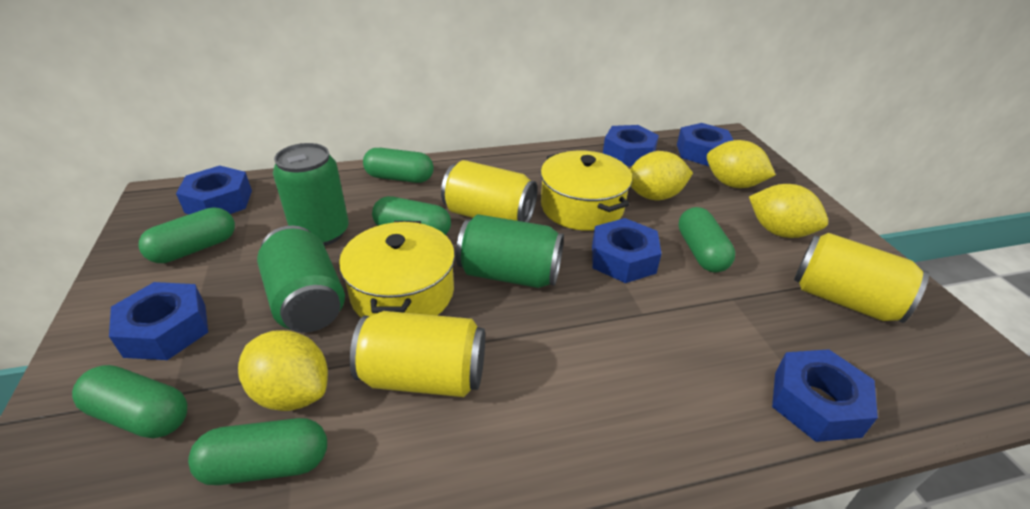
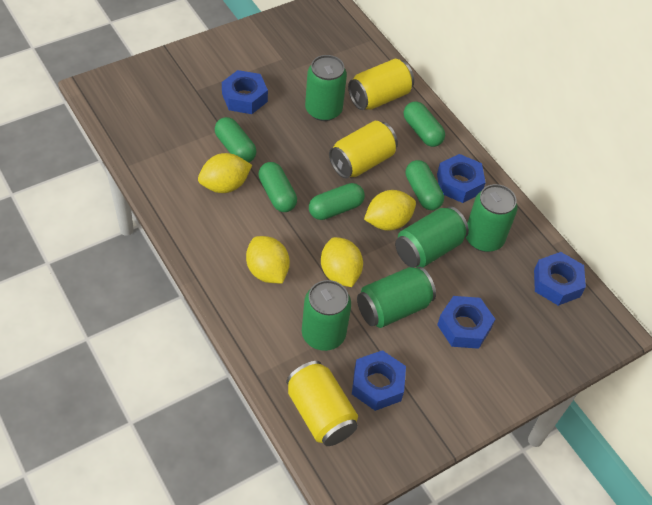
blue nut: [109,282,208,360] [176,166,252,214] [592,218,662,283] [603,125,659,166] [677,123,733,166] [772,349,878,442] = 6 -> [222,70,268,114] [352,350,406,411] [437,154,486,203] [437,296,495,349] [534,252,586,306] = 5
green can: [257,225,345,332] [273,143,349,246] [456,214,564,288] = 3 -> [302,280,351,351] [305,55,347,121] [357,267,436,328] [395,206,469,268] [466,184,518,252] = 5
green capsule: [72,365,187,438] [138,207,235,263] [188,418,327,485] [363,148,434,183] [372,196,451,235] [678,207,735,273] = 6 -> [215,117,256,162] [258,162,297,212] [309,183,365,220] [404,101,445,147] [406,160,444,210] = 5
yellow pot: [339,221,455,317] [541,150,632,231] = 2 -> none = 0

